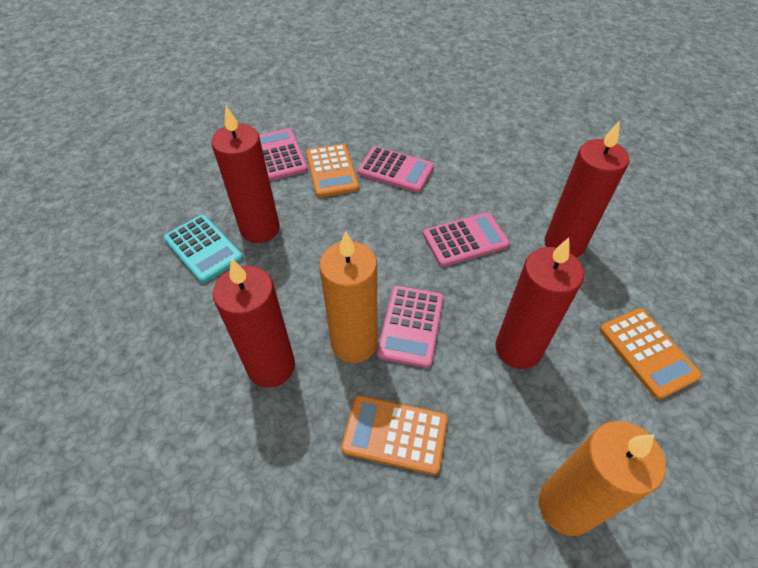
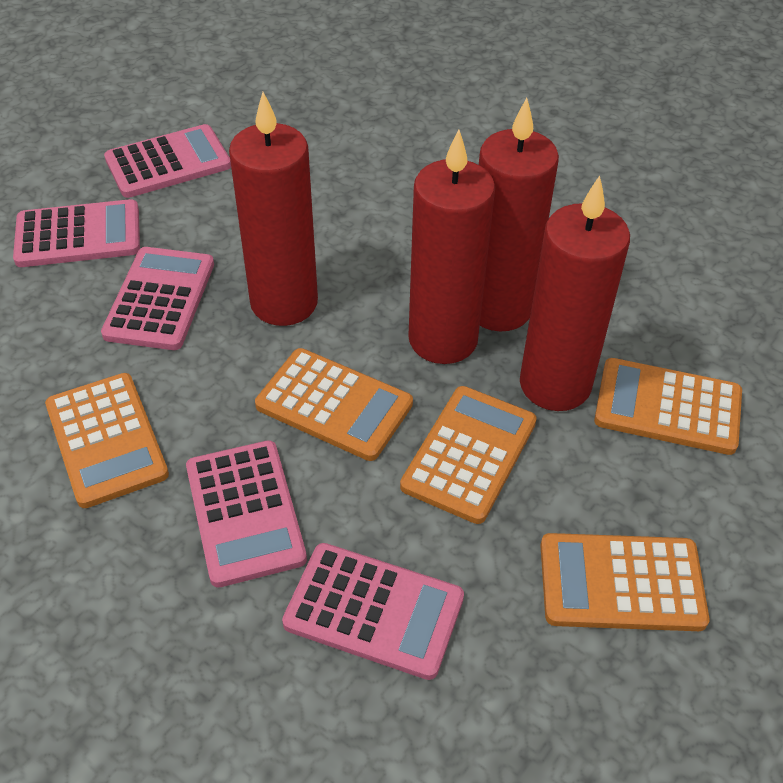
orange calculator: [306,144,359,198] [341,395,448,475] [599,308,702,400] = 3 -> [45,373,169,508] [255,348,413,461] [400,386,537,524] [540,533,710,631] [594,358,742,455] = 5
orange candle: [319,231,378,363] [539,421,666,536] = 2 -> none = 0
pink calculator: [259,128,308,181] [358,146,434,193] [377,286,443,368] [423,212,510,267] = 4 -> [13,199,140,267] [101,247,214,350] [104,124,231,198] [186,440,307,588] [282,543,464,680] = 5
turquoise calculator: [164,215,243,283] = 1 -> none = 0

